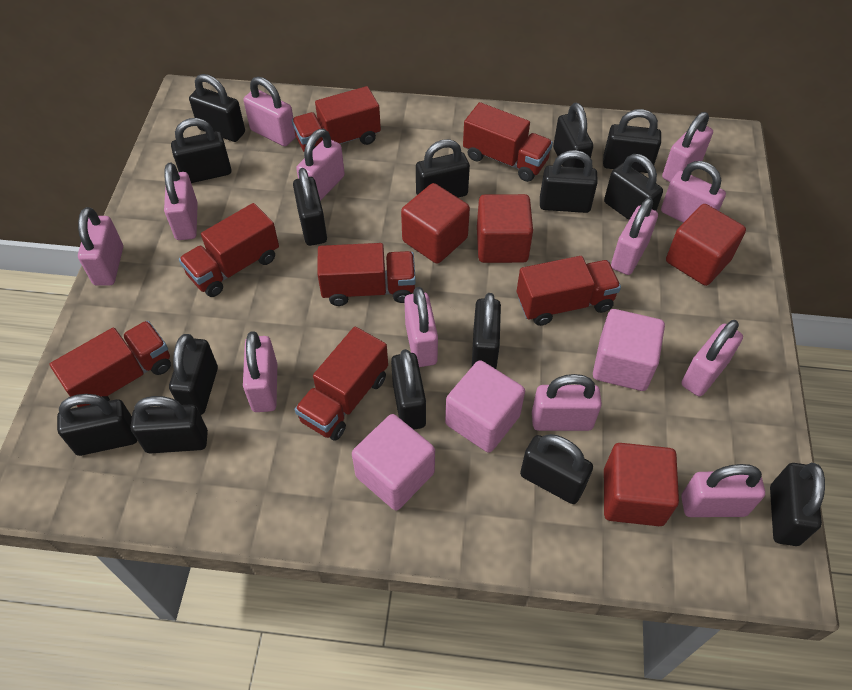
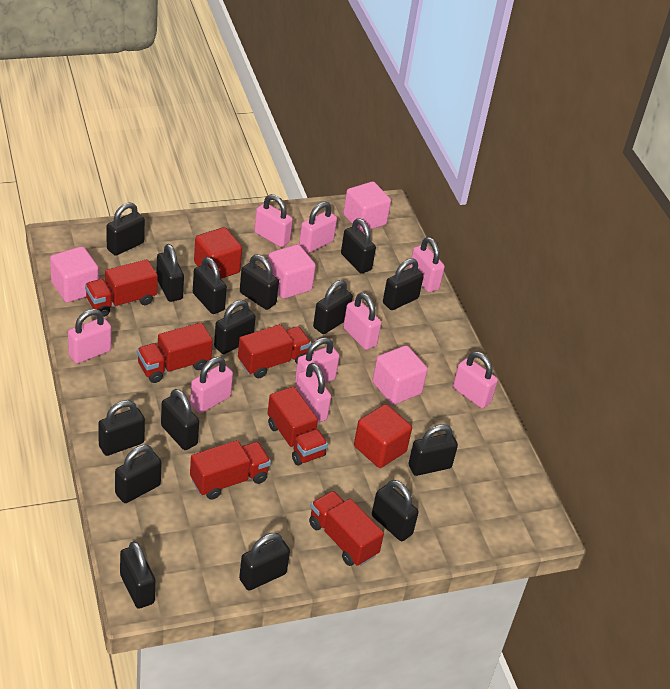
pink cube: [352,414,435,510] [445,360,525,453] [593,309,665,391] = 3 -> [50,246,99,303] [268,244,316,299] [343,182,391,232] [372,345,428,405] = 4
pink padlock: [78,207,123,286] [164,163,198,240] [243,77,296,146] [243,331,277,412] [296,129,345,201] [404,287,438,367] [532,374,602,431] [611,198,658,275] [661,161,726,223] [662,112,713,182] [681,320,743,396] [681,464,765,517] = 12 -> [68,309,111,364] [190,357,233,413] [254,194,293,247] [295,337,339,384] [296,363,331,423] [299,202,337,253] [343,293,381,350] [409,237,445,292] [453,351,498,409] = 9
red cube: [401,183,470,264] [477,194,533,263] [604,443,679,526] [666,204,746,286] = 4 -> [194,227,242,279] [354,404,412,468] = 2
red truck: [50,321,171,407] [179,203,279,297] [292,86,381,152] [295,327,388,441] [317,243,416,306] [463,102,553,182] [517,256,621,326] = 7 -> [85,259,158,317] [137,323,213,383] [190,440,271,500] [238,324,311,378] [267,386,328,466] [309,491,384,566] = 6

